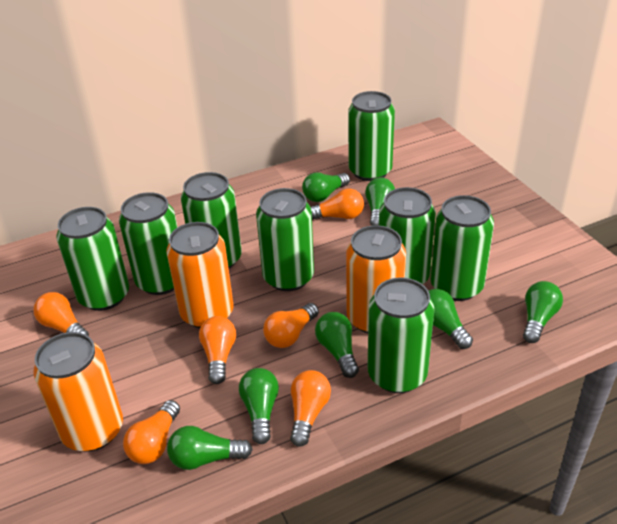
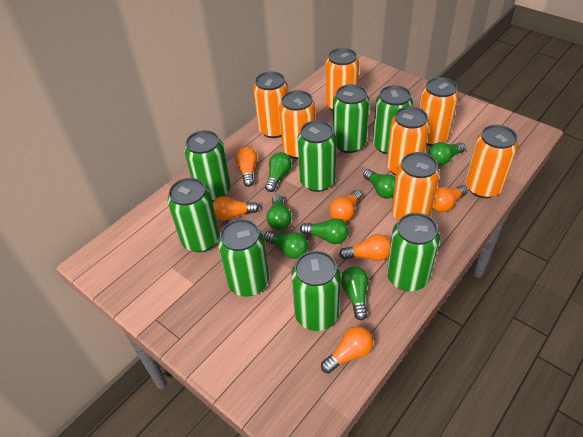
orange can: [33,332,123,451] [167,222,234,328] [346,225,406,333] = 3 -> [253,71,288,138] [279,90,316,159] [326,48,359,111] [386,106,430,175] [391,152,440,221] [419,77,459,146] [465,125,518,198] = 7

